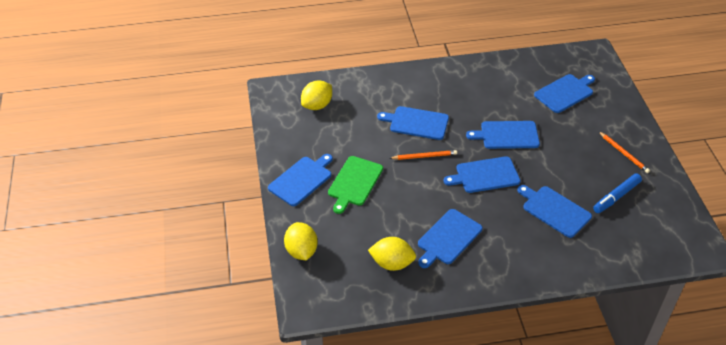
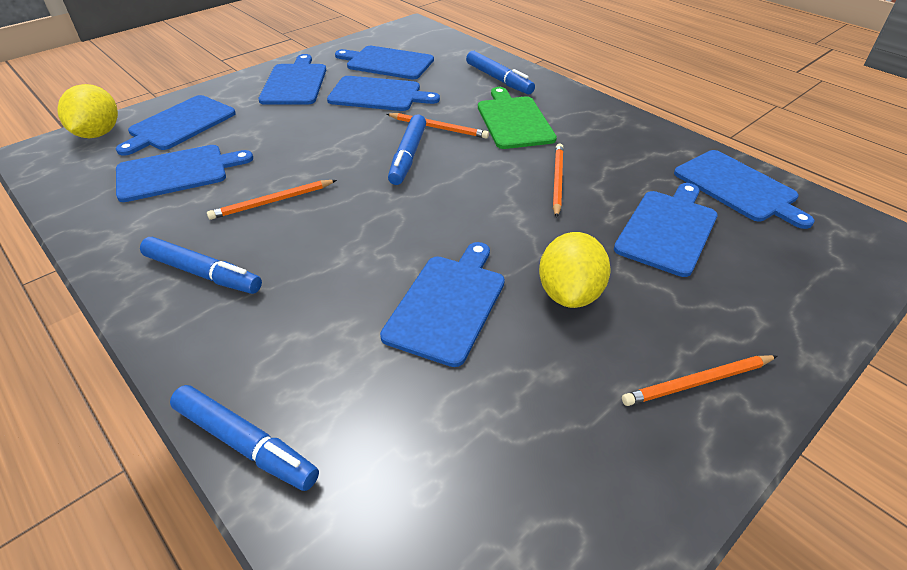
blue cutting board: [268,154,333,206] [377,106,449,140] [418,209,483,268] [444,156,521,193] [466,121,540,149] [517,185,592,238] [534,74,595,113] = 7 -> [116,95,236,156] [116,145,253,202] [259,54,326,105] [327,76,440,111] [335,46,434,79] [380,242,505,367] [614,183,718,277] [674,150,815,229] = 8
blue marker: [593,173,642,213] = 1 -> [140,237,262,294] [170,385,319,491] [388,114,426,185] [466,51,535,94] = 4
orange pencil: [389,150,457,160] [599,131,650,173] = 2 -> [207,180,337,220] [387,113,489,139] [553,144,564,218] [622,355,777,406] = 4
yellow lemon: [284,222,318,260] [301,80,332,110] [368,237,416,271] = 3 -> [57,84,118,138] [539,232,611,308] = 2

